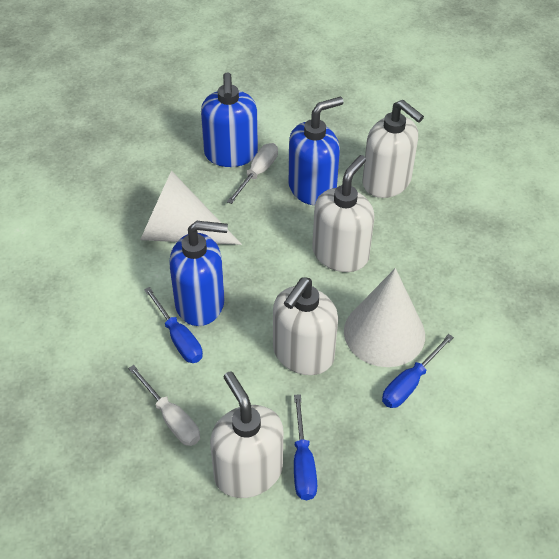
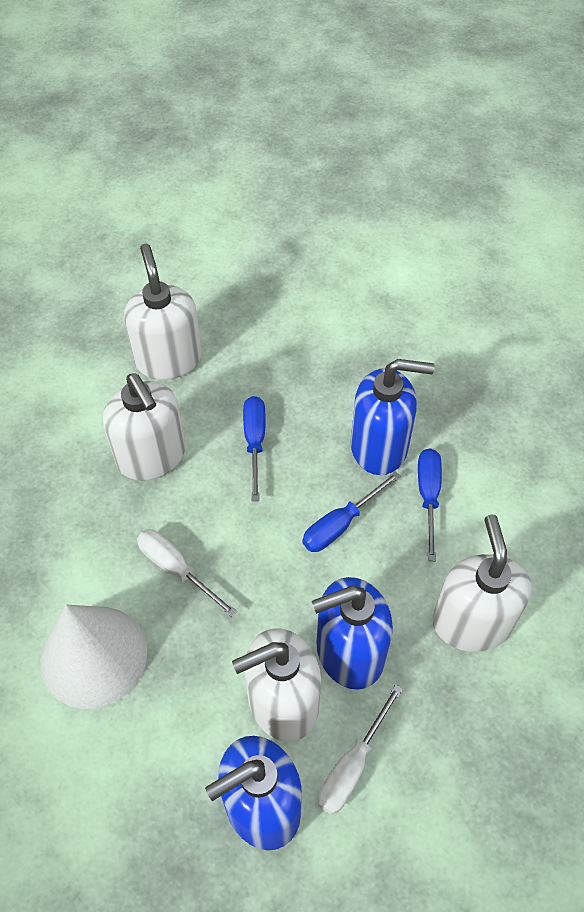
white cone: [140,170,242,245] [344,268,425,367] = 2 -> [40,605,147,709] = 1

